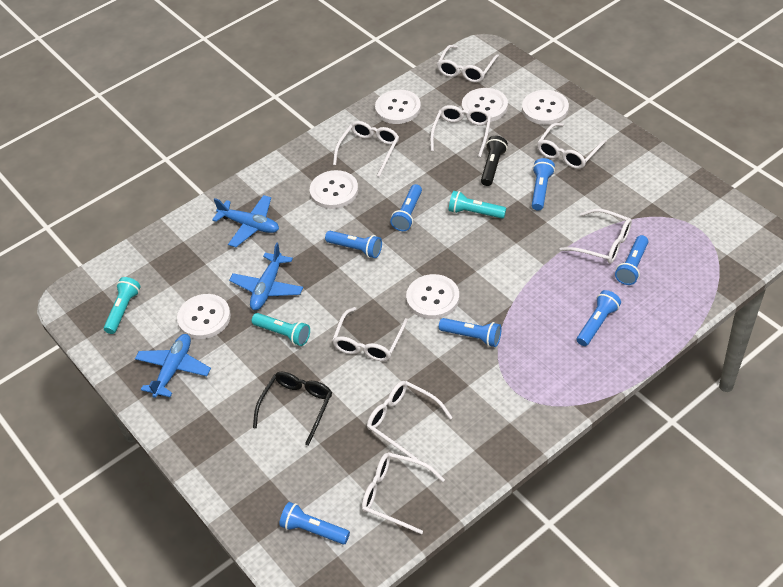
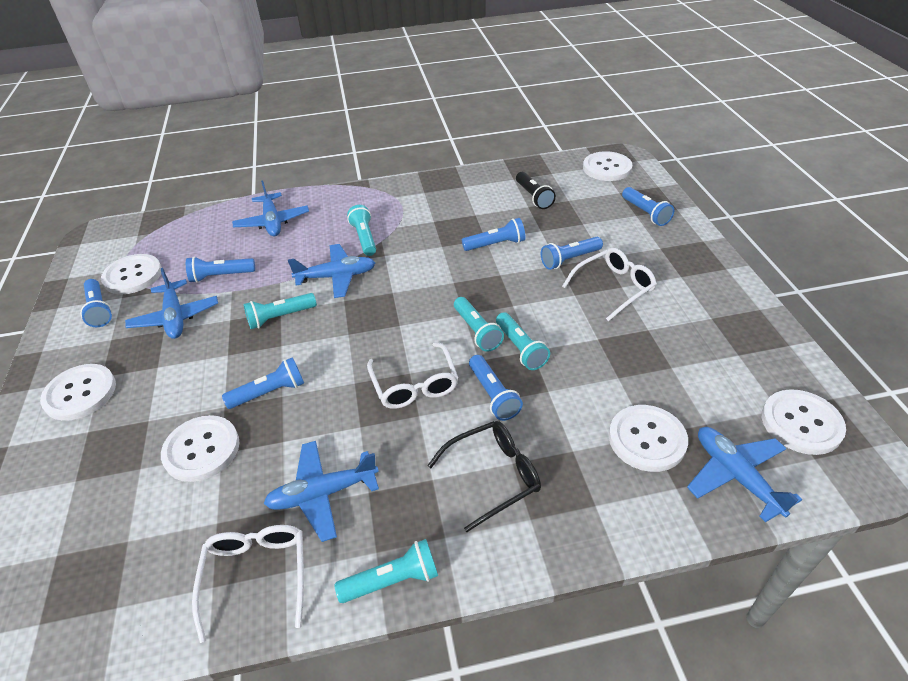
blue plane: [135,334,211,398] [212,195,279,247] [229,242,303,310] = 3 -> [125,268,218,339] [232,181,309,236] [264,441,379,542] [288,244,375,298] [687,427,802,522] = 5
turquoise flashlight: [104,277,141,334] [252,313,310,346] [449,191,506,219] = 3 -> [243,293,317,329] [334,539,438,603] [347,205,376,256] [454,297,504,352] [496,312,550,370] = 5
white glasses: [332,307,408,361] [333,121,399,177] [362,452,445,534] [367,381,453,460] [430,105,491,157] [437,45,499,83] [537,123,607,169] [560,209,632,264] = 8 -> [192,525,304,643] [367,342,458,409] [562,248,657,321] = 3

